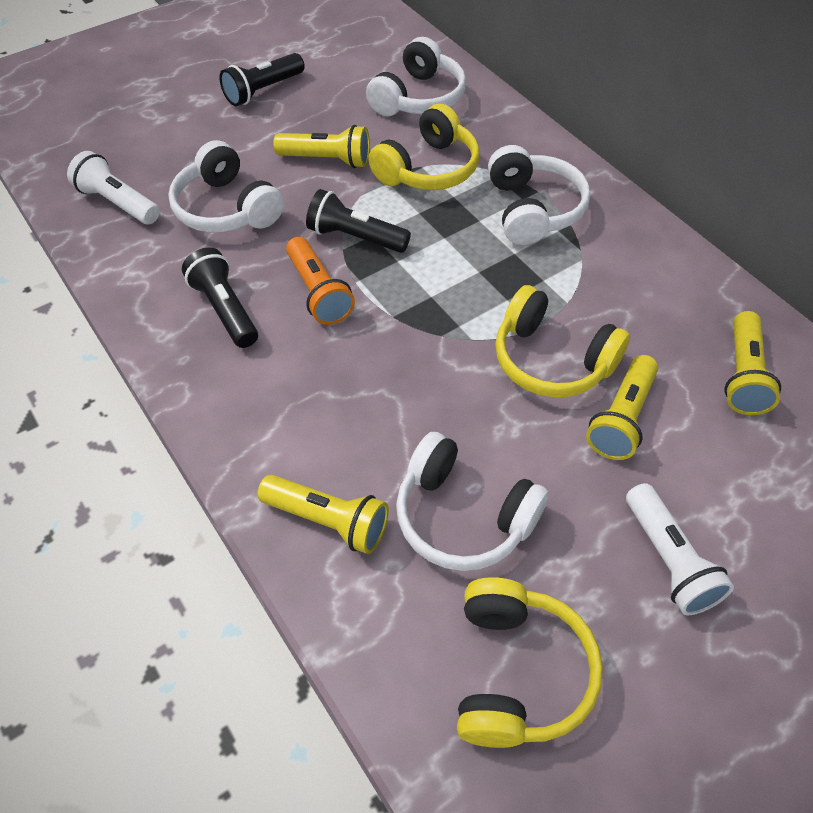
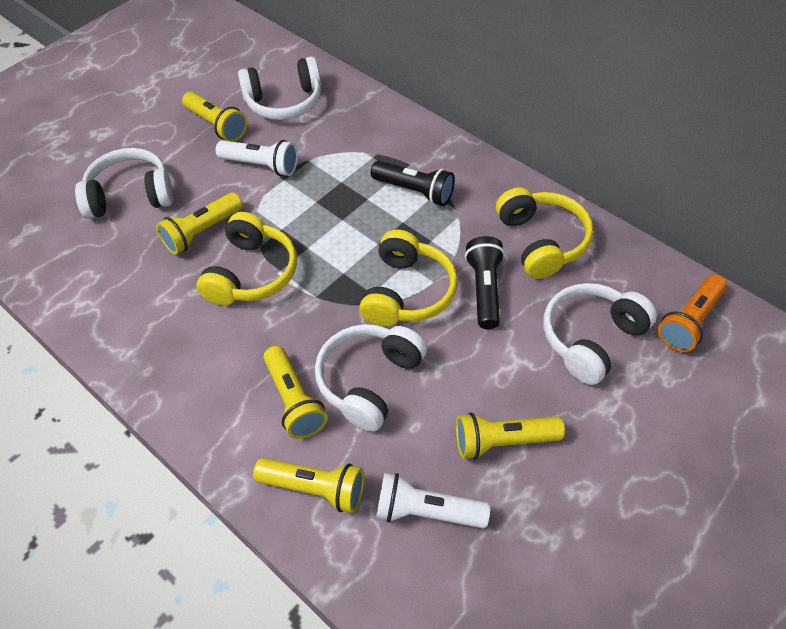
black flashlight: [182,248,258,348] [219,53,305,106] [306,189,411,253] = 3 -> [371,161,455,206] [465,236,505,329] = 2
yellow flashlight: [257,475,389,554] [273,125,370,168] [586,355,658,460] [724,311,781,415] = 4 -> [156,192,242,255] [182,92,247,142] [253,458,365,513] [263,346,327,439] [456,412,565,460] = 5

